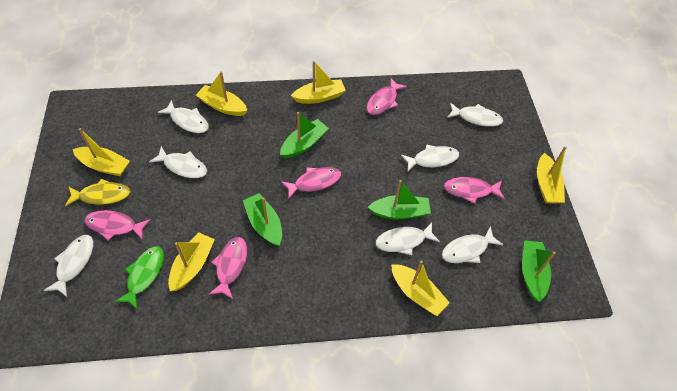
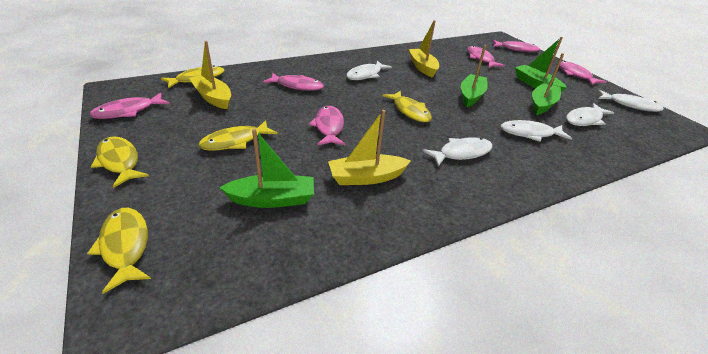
green fish: [114,246,164,310] = 1 -> none = 0
pink fish: [84,210,151,241] [209,237,247,299] [281,167,341,199] [367,78,407,115] [444,177,505,204] = 5 -> [89,93,170,119] [263,73,324,91] [309,106,345,145] [467,46,505,68] [493,40,540,52] [559,61,606,85] = 6
white fish: [43,235,93,297] [149,146,207,178] [157,100,209,133] [376,222,440,255] [401,144,459,171] [442,226,503,263] [447,103,503,127] = 7 -> [346,61,392,80] [423,137,493,167] [501,120,572,142] [566,103,614,126] [598,90,664,112] = 5
yellow boat: [73,128,130,176] [168,232,215,291] [196,71,247,116] [291,61,346,104] [391,260,450,316] [537,146,567,204] = 6 -> [189,41,231,109] [328,110,411,185] [409,20,439,78] = 3
yellow fish: [65,179,131,206] = 1 -> [87,208,151,294] [91,136,149,188] [161,65,225,88] [199,120,278,151] [382,91,432,123] = 5

